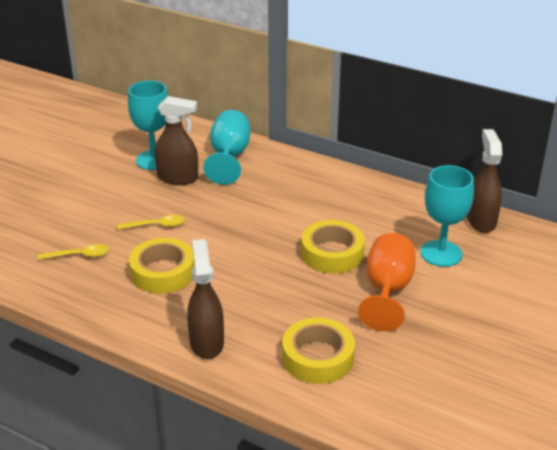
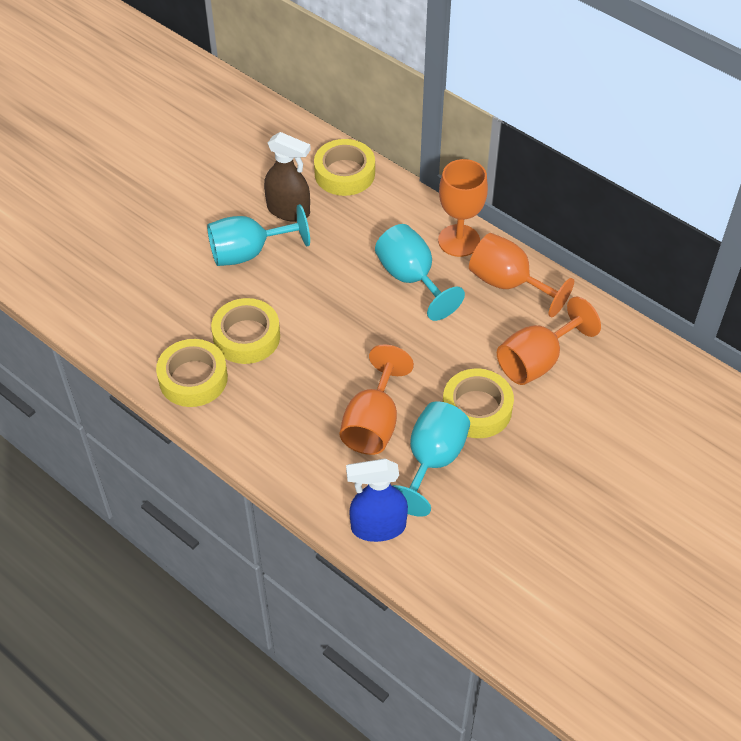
blue spray bottle: none = 0 -> [346,459,408,542] = 1
brown spray bottle: [155,96,198,185] [187,239,224,359] [467,129,502,233] = 3 -> [264,132,311,222] = 1
orange goblet: [358,233,416,331] = 1 -> [340,345,414,455] [438,159,488,257] [469,233,574,318] [497,297,601,385] = 4
yellow spoon: [38,244,109,260] [117,215,185,230] = 2 -> none = 0
yellow tape: [129,238,194,294] [282,317,355,384] [301,220,365,273] = 3 -> [156,339,228,407] [211,298,280,364] [314,139,375,196] [443,369,514,438] = 4

